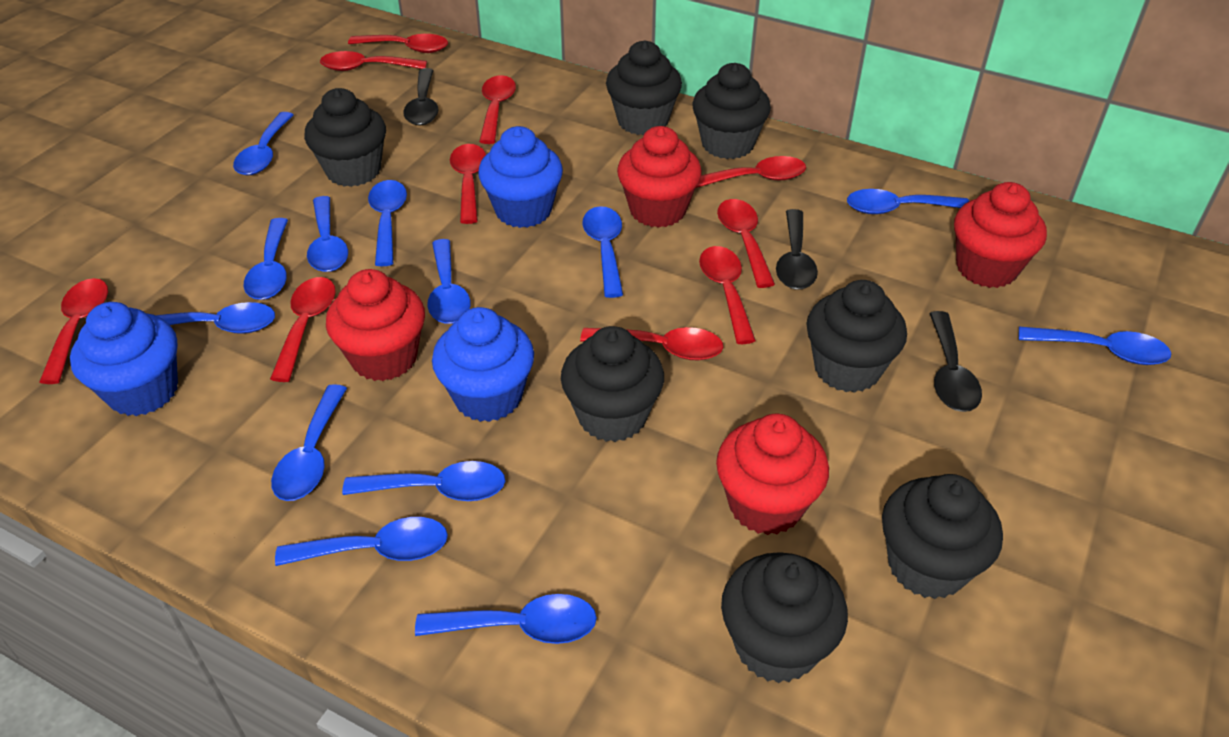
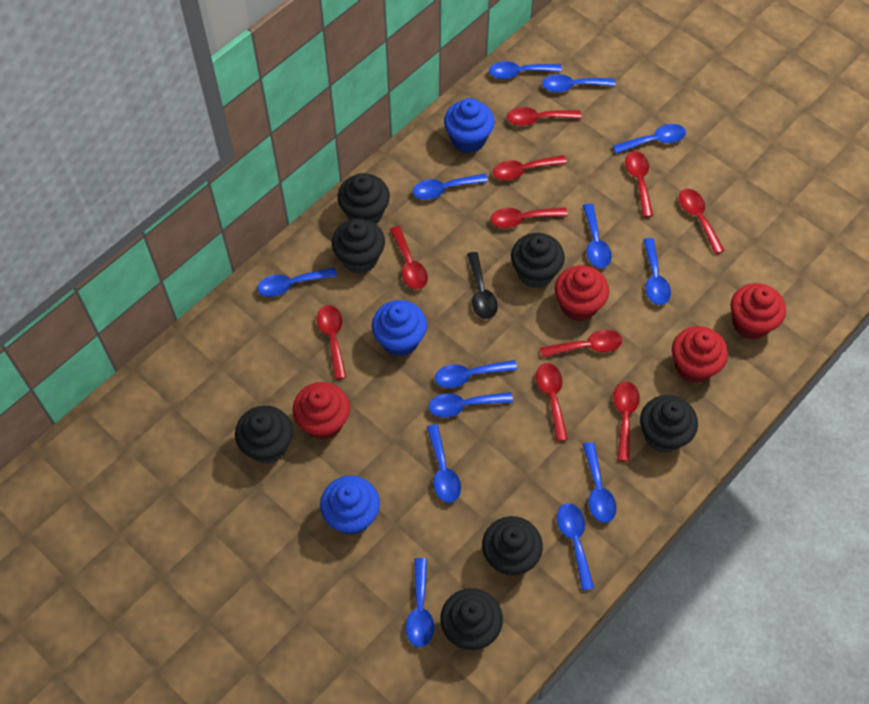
black spoon: [403,68,438,126] [776,209,818,290] [929,311,982,412] = 3 -> [467,252,498,319] = 1

